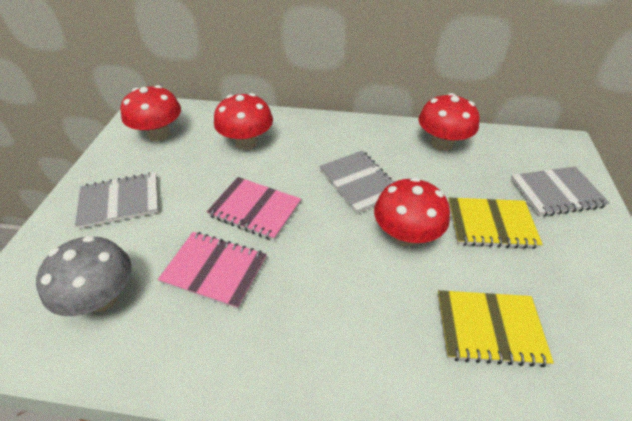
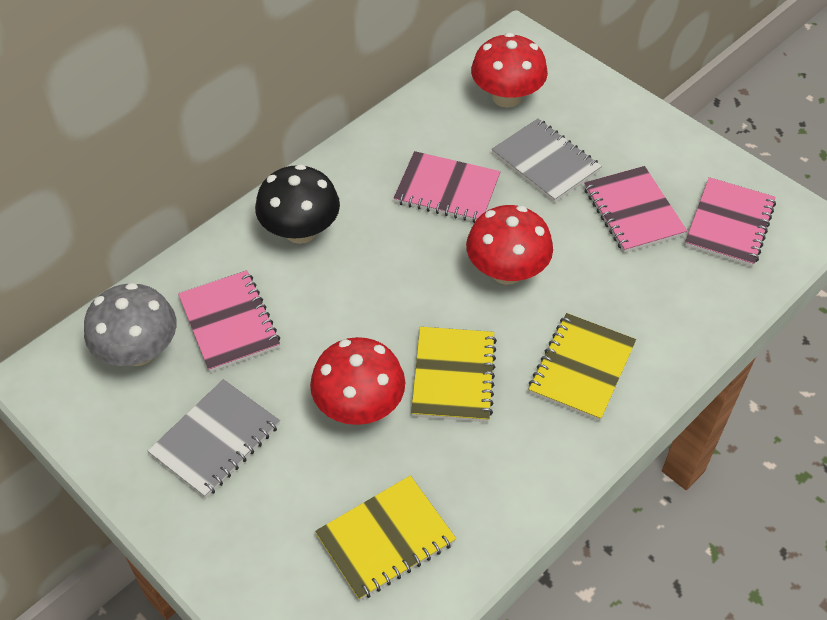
black mushroom: none = 0 -> [255,164,340,244] = 1
grey notebook: [75,172,159,229] [319,151,394,214] [511,167,610,216] = 3 -> [148,379,280,498] [491,118,602,203] = 2
pink notebook: [158,232,267,309] [207,177,301,241] = 2 -> [178,270,280,372] [394,151,501,223] [584,166,687,253] [685,177,776,267] = 4
red mushroom: [120,85,181,141] [214,93,273,150] [374,177,450,247] [419,93,480,151] = 4 -> [310,337,405,425] [466,205,553,285] [471,33,548,108] = 3
yellow notebook: [437,290,554,367] [448,197,543,249] = 2 -> [315,475,456,601] [411,327,497,422] [528,313,636,421] = 3

